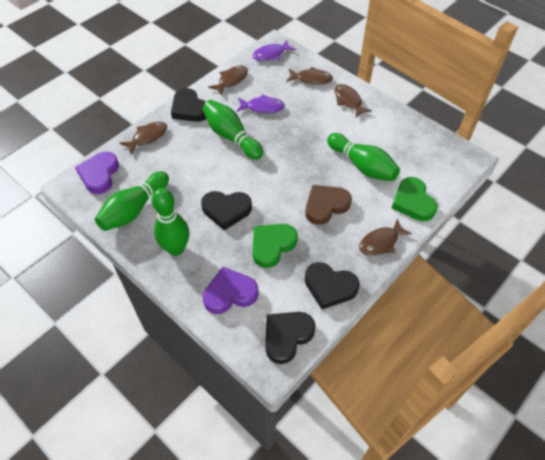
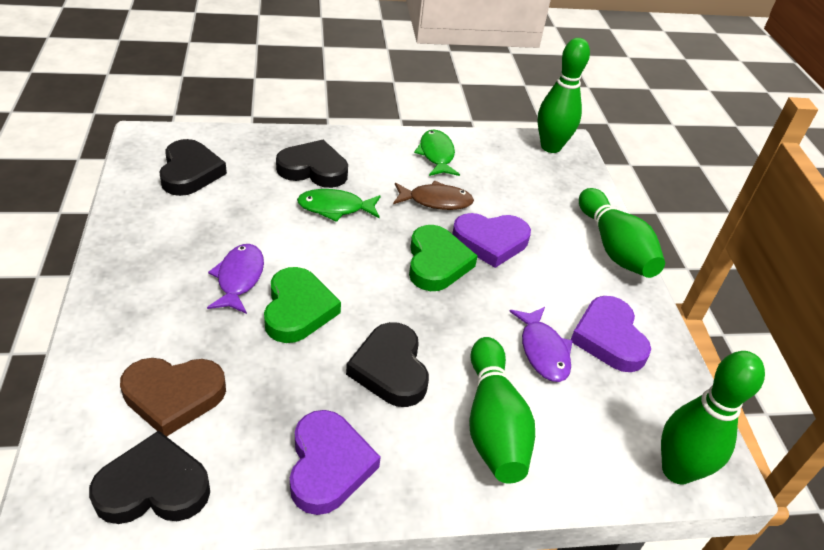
brown fish: [120,121,167,154] [208,66,248,95] [287,67,333,85] [334,84,372,118] [359,219,412,256] = 5 -> [393,181,474,210] = 1
green fish: none = 0 -> [297,189,380,222] [414,129,460,176] = 2
purple heart: [75,152,119,194] [203,267,258,314] = 2 -> [290,410,381,515] [452,213,531,268] [571,296,651,372] = 3

